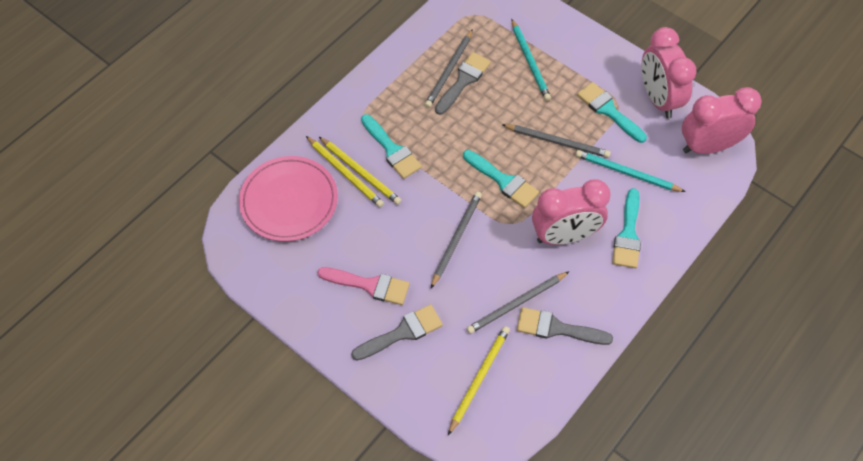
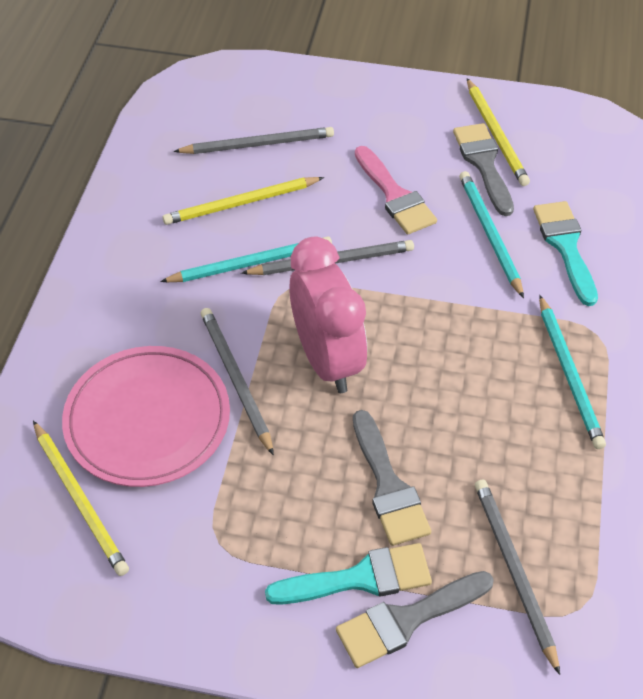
pink clock: [532,180,611,245] [642,27,696,118] [682,87,762,154] = 3 -> [289,237,367,393] = 1
turquoise brush: [361,114,422,179] [463,150,539,208] [577,82,647,143] [612,188,641,268] = 4 -> [265,543,432,605] [533,201,598,306] = 2
turquoise pencil: [512,19,551,101] [576,150,686,192] = 2 -> [160,236,332,282] [459,171,524,298] [539,295,606,449] = 3

